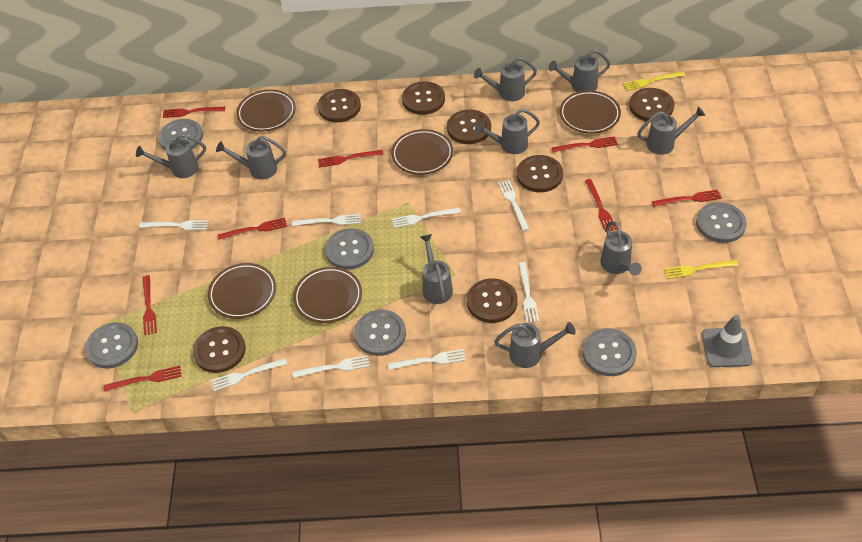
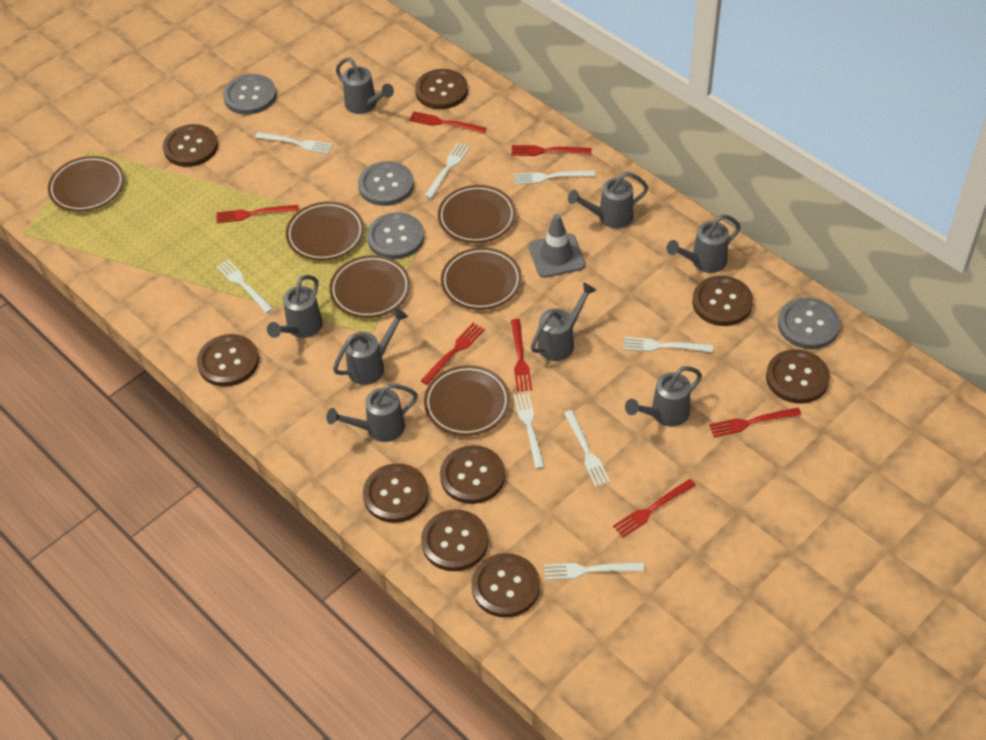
brown button: [193,326,246,373] [317,89,361,122] [402,81,445,115] [447,109,491,144] [467,278,518,323] [517,155,563,192] [629,88,674,122] = 7 -> [163,124,218,167] [197,334,259,387] [363,463,429,523] [415,69,468,109] [421,509,489,571] [440,445,505,504] [471,553,540,618] [692,276,753,326] [766,349,830,403] = 9
brown plate: [208,263,276,319] [236,89,296,131] [293,267,362,323] [391,129,453,175] [560,90,621,134] = 5 -> [48,156,124,212] [286,202,364,261] [329,255,410,318] [424,365,510,436] [438,185,516,243] [441,247,522,310] = 6
grey button: [85,322,138,368] [158,119,203,151] [325,228,374,270] [354,310,406,356] [583,328,637,376] [696,202,747,243] = 6 -> [223,74,276,115] [358,161,414,206] [367,212,424,259] [778,298,840,349] = 4
grey watering can: [136,134,206,178] [216,136,286,180] [421,234,453,304] [474,57,537,101] [475,109,540,154] [494,322,576,368] [548,49,610,92] [600,221,642,276] [637,106,705,155] = 9 -> [267,275,323,338] [327,384,418,442] [333,308,408,385] [336,57,394,114] [531,282,597,361] [568,172,648,229] [625,366,702,427] [666,214,741,273] = 8
red fork: [104,366,182,392] [143,275,157,335] [163,107,225,118] [217,218,287,240] [318,150,384,168] [552,136,618,152] [585,179,617,232] [652,190,722,207] = 8 -> [216,205,299,223] [409,112,486,133] [420,323,485,385] [511,145,591,156] [511,319,532,391] [613,479,696,538] [709,408,801,437] = 7
yellow fork: [623,71,685,91] [664,260,738,279] = 2 -> none = 0

